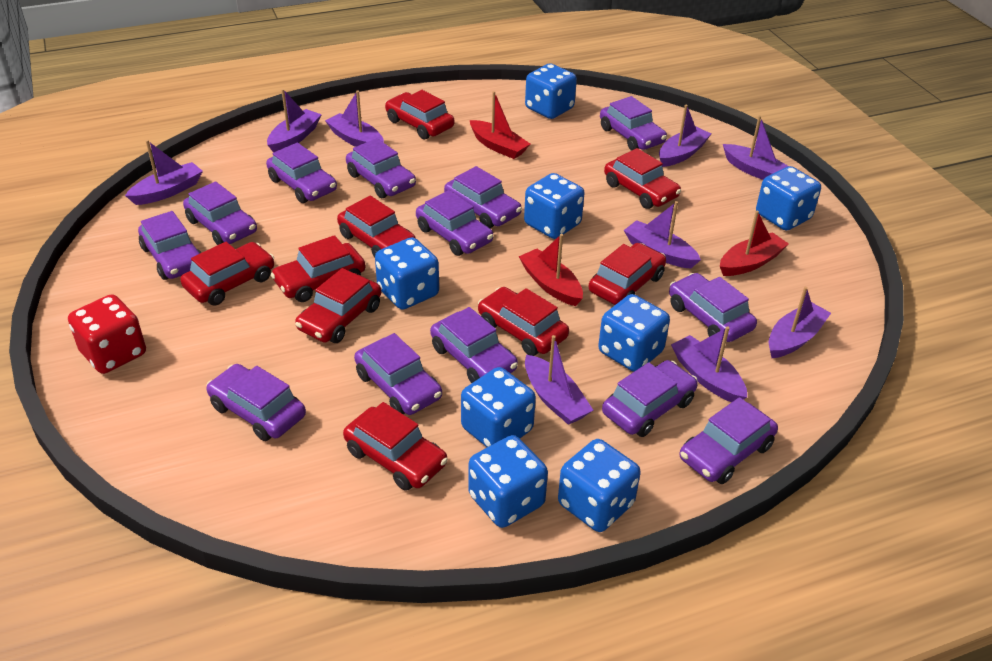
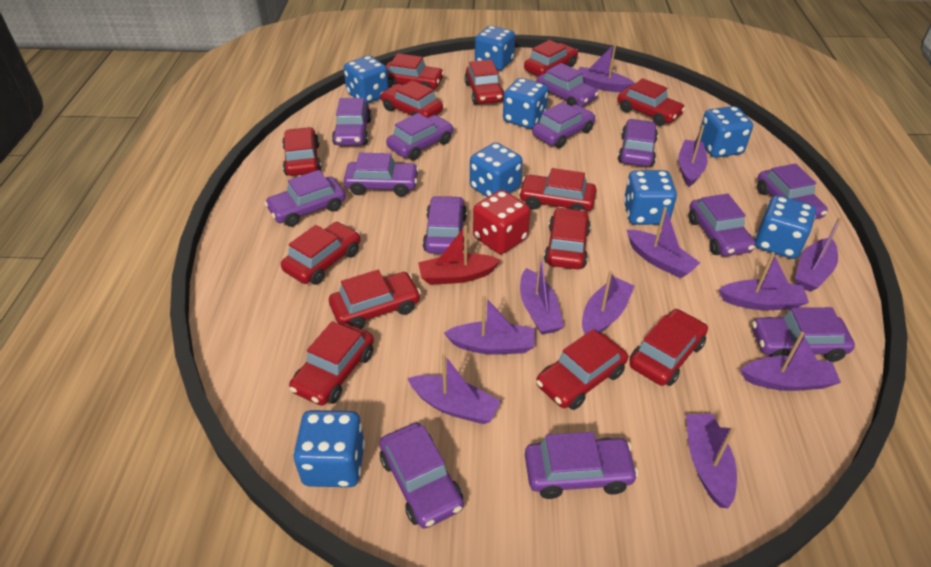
purple boat: [125,140,203,205] [267,89,322,153] [325,90,384,147] [525,335,593,425] [624,201,701,268] [659,105,711,167] [671,326,747,402] [723,115,788,180] [769,287,831,358] = 9 -> [407,354,501,424] [444,296,535,355] [520,254,564,335] [578,42,635,92] [582,271,635,334] [627,207,700,278] [678,125,707,187] [686,414,737,508] [719,252,809,310] [741,332,841,391] [795,218,841,292] = 11
red boat: [470,91,530,159] [519,234,583,306] [720,211,789,276] = 3 -> [418,225,500,285] = 1
red car: [180,242,274,305] [271,235,366,302] [295,268,381,343] [337,196,416,258] [343,402,448,491] [385,90,454,139] [478,287,569,356] [589,243,666,305] [604,148,681,209] = 9 -> [281,222,360,285] [282,127,321,176] [289,321,374,406] [329,270,421,329] [381,80,443,118] [386,53,444,89] [464,60,504,104] [519,168,596,211] [524,40,578,76] [536,329,628,410] [544,207,591,269] [617,78,685,126] [629,309,708,386] = 13

